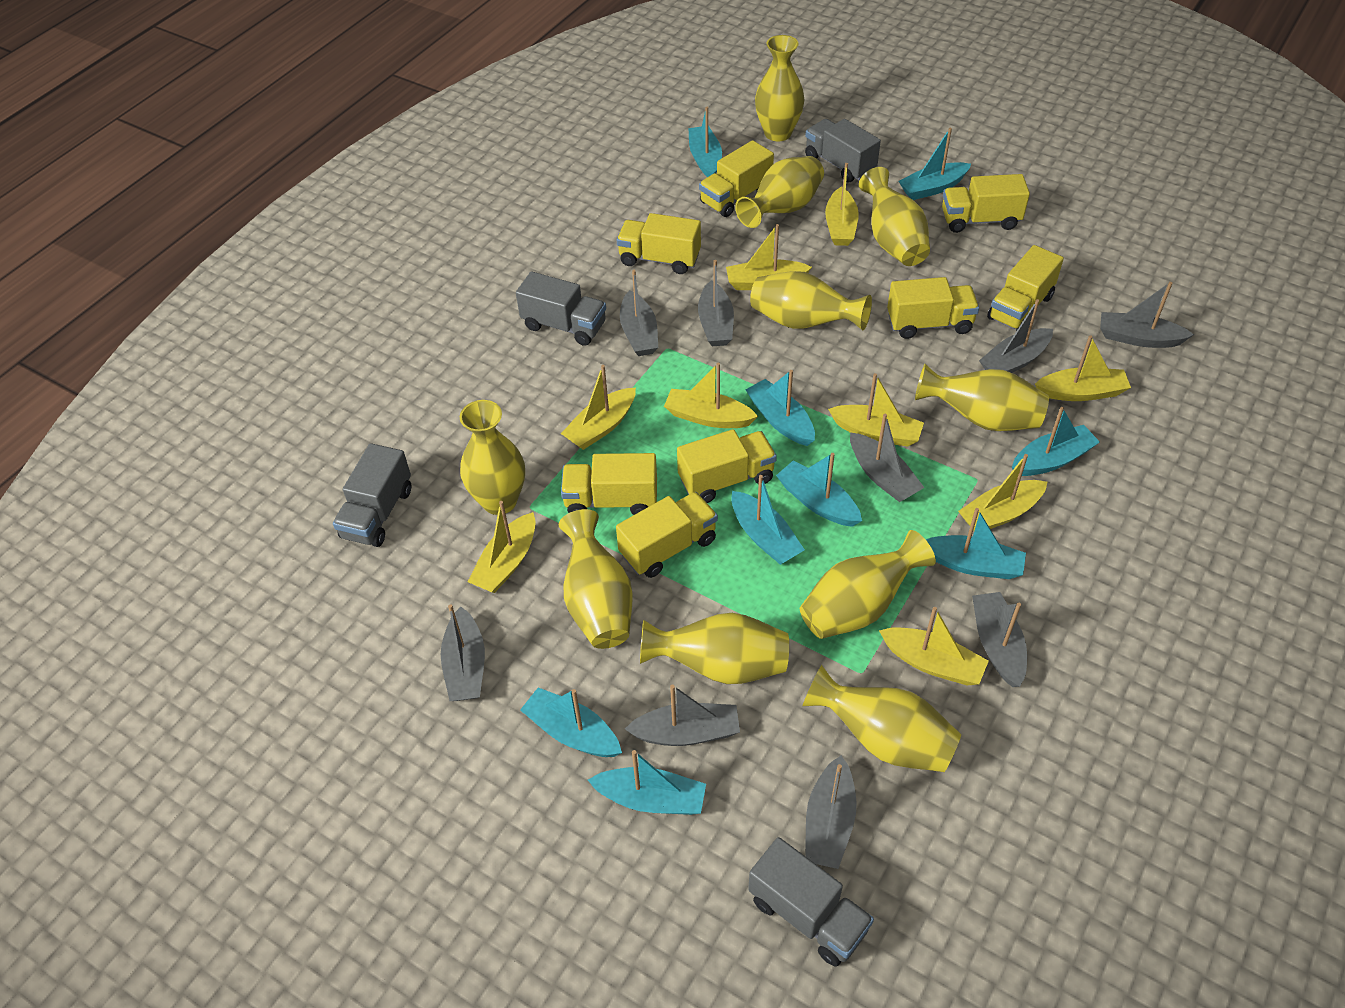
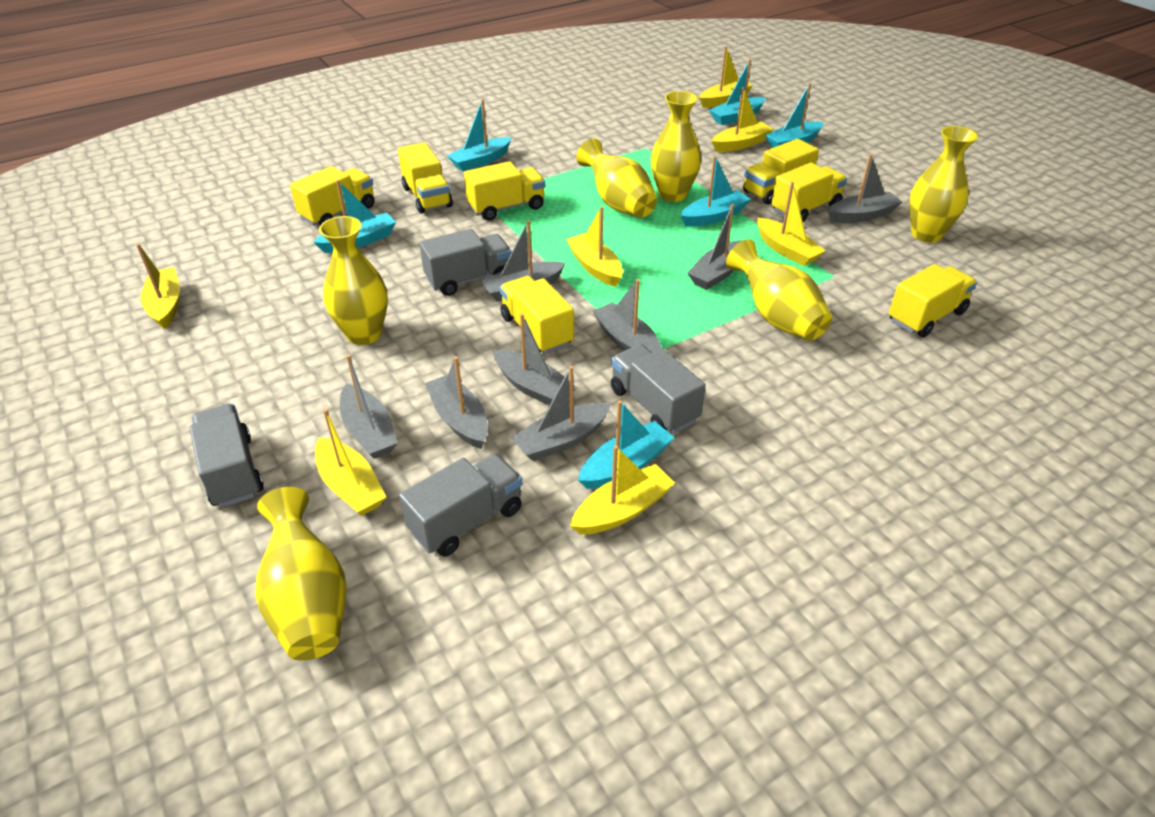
grey boat: [441,604,485,701] [620,270,658,356] [625,685,740,746] [698,260,734,346] [805,755,857,869] [850,414,925,502] [972,592,1027,687] [979,299,1053,373] [1100,282,1194,348] = 9 -> [340,354,398,459] [425,356,488,449] [480,220,565,302] [493,313,577,406] [511,366,611,461] [593,279,662,353] [688,204,743,290] [827,154,902,223] = 8
turquoise boat: [520,687,622,757] [588,750,706,815] [688,107,722,177] [731,475,805,565] [746,370,815,446] [776,453,862,527] [898,128,971,200] [926,508,1026,579] [1012,407,1100,476] = 9 -> [313,180,396,253] [447,99,512,171] [578,400,675,489] [680,156,751,227] [709,59,765,125] [765,83,823,148] = 6
yellow boat: [468,501,536,593] [561,365,636,450] [664,363,758,428] [726,224,812,290] [825,163,859,246] [828,373,924,447] [879,607,989,686] [958,454,1048,531] [1035,335,1131,401] = 9 -> [136,244,180,329] [315,409,386,516] [566,206,623,287] [570,445,675,534] [699,46,753,108] [712,87,773,152] [757,182,826,266] = 7
yellow truck: [561,453,657,515] [616,492,718,578] [617,213,701,274] [677,429,777,503] [699,140,774,217] [887,277,979,339] [942,174,1030,233] [987,245,1064,331] = 8 -> [290,166,375,226] [398,142,453,214] [464,161,545,221] [500,276,574,354] [743,139,819,205] [771,162,847,222] [889,264,977,337] = 7
yellow vase: [460,400,525,515] [559,509,633,649] [640,613,789,684] [735,156,824,228] [750,271,872,331] [755,35,805,141] [800,530,936,639] [802,665,961,772] [859,167,930,266] [915,364,1049,431] = 10 -> [255,487,346,661] [319,216,388,345] [576,139,657,218] [651,91,701,202] [726,239,832,341] [909,126,979,243] = 6

